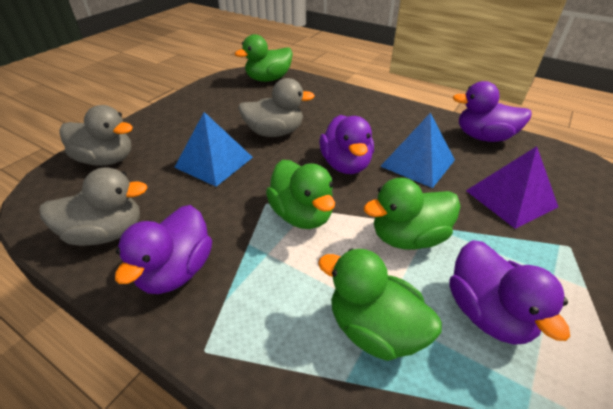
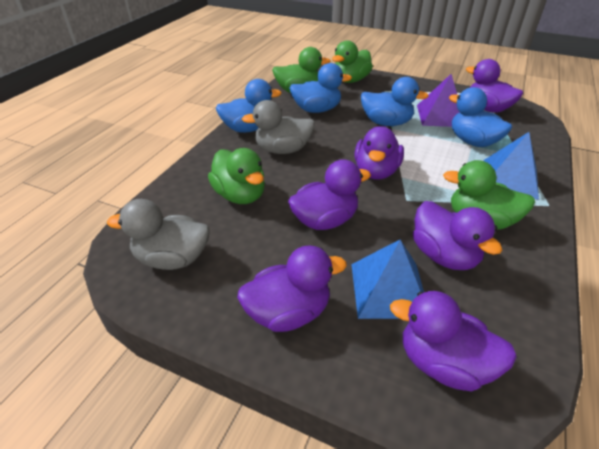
blue duck: none = 0 -> [216,79,282,133] [289,63,352,113] [361,77,429,126] [449,87,512,147] = 4
grey duck: [39,167,148,246] [59,105,133,166] [238,78,315,137] = 3 -> [107,199,210,270] [242,100,315,154] = 2
purple duck: [115,205,212,294] [319,115,374,174] [449,240,570,345] [452,81,532,142] = 4 -> [237,246,347,332] [288,159,371,230] [354,126,404,180] [390,291,517,391] [413,201,502,270] [466,59,523,113] = 6

